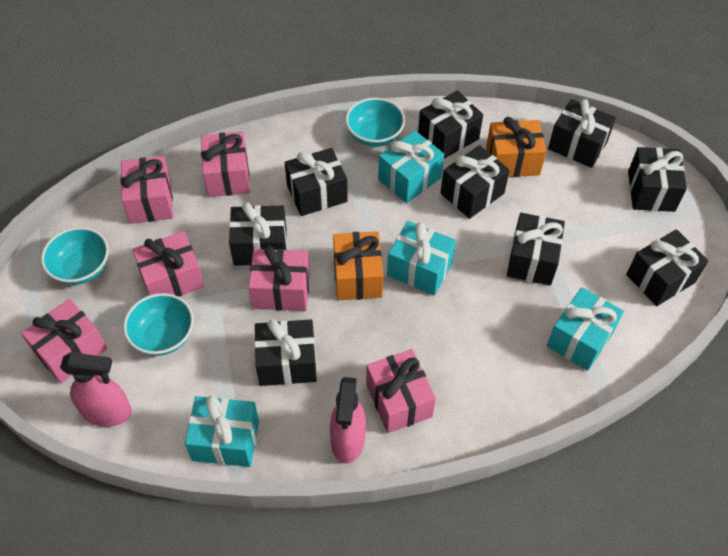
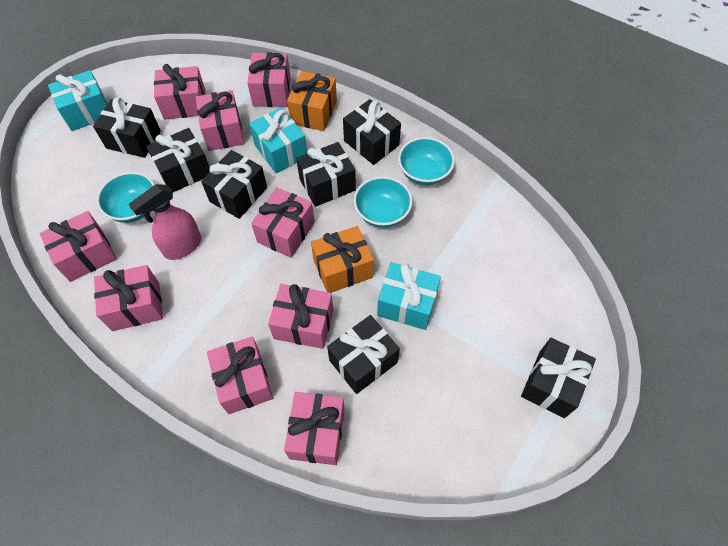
black gift: [229,202,287,266] [254,319,317,386] [285,148,348,216] [418,90,483,159] [440,145,510,219] [507,213,565,285] [548,99,616,168] [626,229,708,306] [628,147,687,212] = 9 -> [93,97,161,158] [146,128,210,192] [201,150,267,219] [296,142,356,207] [327,315,400,394] [343,99,401,165] [521,338,596,418] = 7
pink gift: [21,299,107,383] [120,156,173,224] [132,231,204,297] [201,131,250,197] [248,246,310,311] [366,349,436,433] = 6 -> [40,211,117,282] [94,265,163,331] [154,64,206,120] [196,90,245,151] [207,337,273,414] [247,52,291,107] [251,187,315,258] [268,284,334,349] [284,392,345,465] = 9
pink spray bottle: [60,352,132,427] [330,377,366,464] = 2 -> [128,184,201,260] = 1
turquoise gift: [185,396,259,467] [378,131,444,203] [387,221,456,296] [547,287,624,371] = 4 -> [48,70,108,131] [249,107,307,174] [377,262,441,330] = 3

